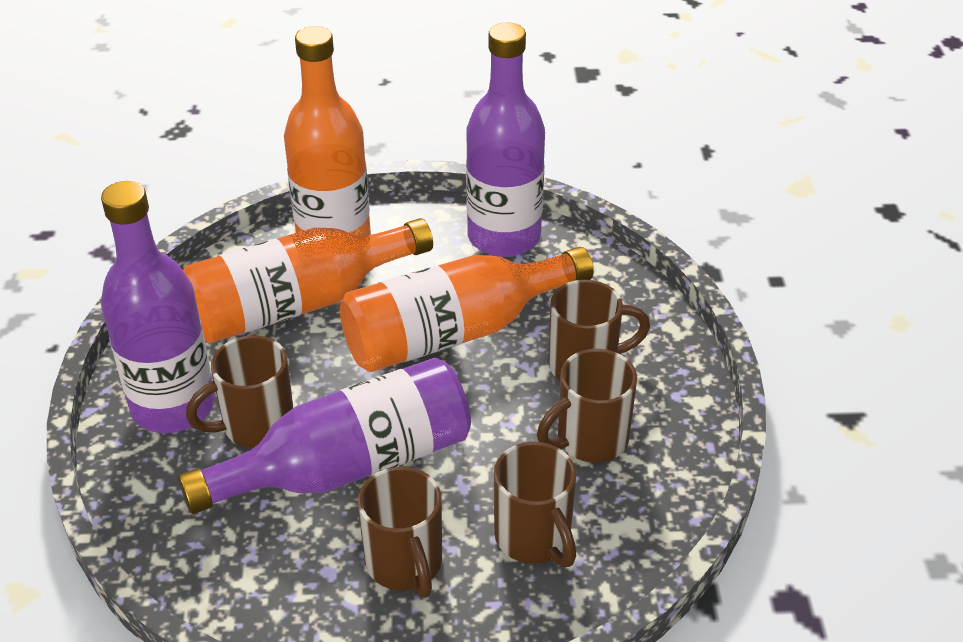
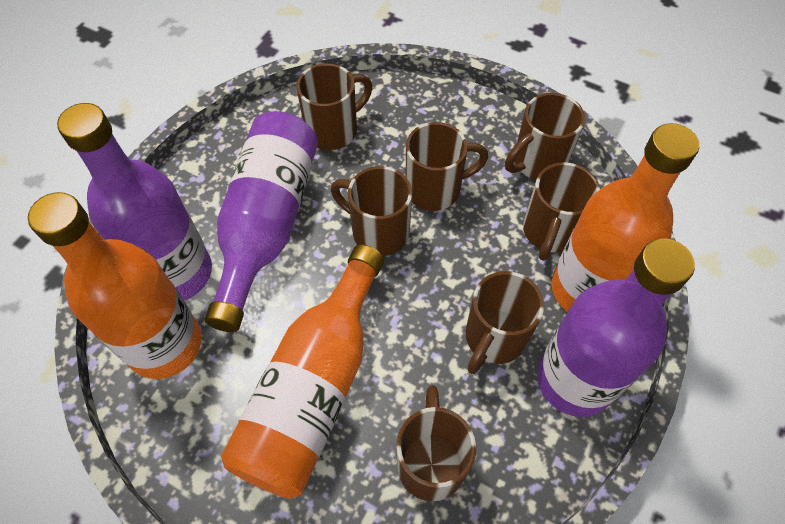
brown mug: [186,335,293,448] [358,467,442,598] [494,442,576,567] [537,349,637,463] [548,280,650,380] = 5 -> [297,63,372,150] [331,166,412,256] [396,385,476,501] [406,122,488,211] [466,271,544,374] [505,93,585,180] [523,162,600,261] = 7

